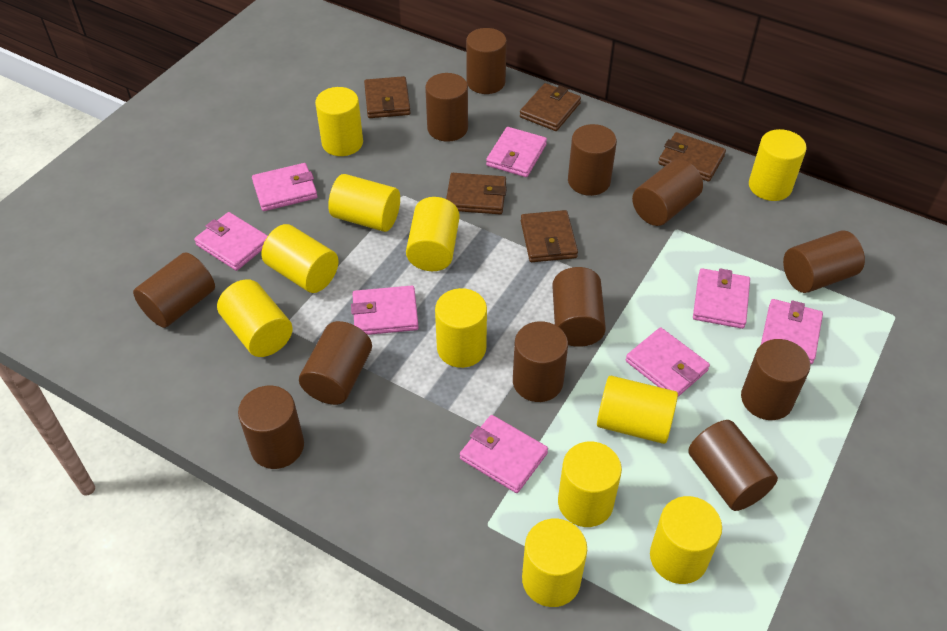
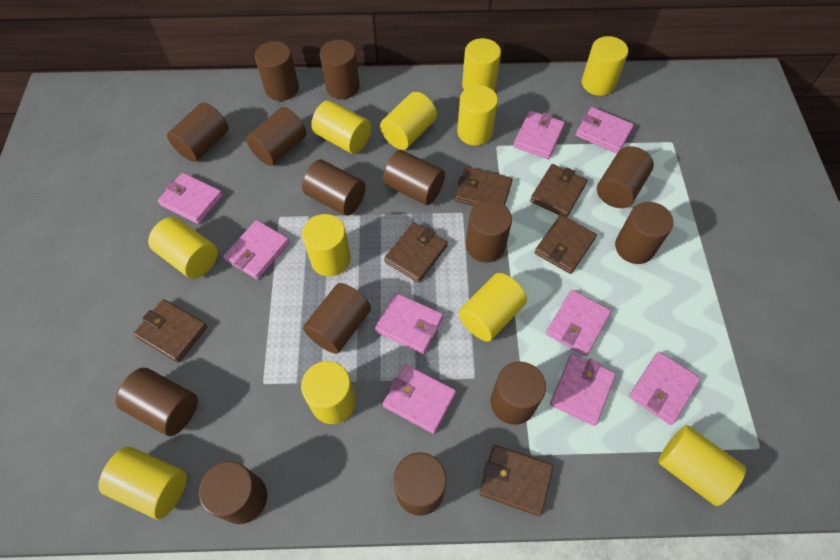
brown cylinder: [133,252,215,328] [238,386,304,469] [299,321,372,405] [425,73,468,142] [466,28,507,94] [513,321,568,402] [552,267,606,347] [568,124,617,196] [632,159,703,226] [688,420,778,511] [741,339,810,420] [783,230,865,293] = 12 -> [116,368,198,436] [167,103,229,162] [199,461,267,524] [246,107,307,166] [255,41,299,101] [302,160,366,216] [303,283,371,354] [320,40,360,99] [383,150,445,205] [394,452,447,516] [466,200,512,263] [491,361,546,425] [597,146,654,208] [615,202,673,264] = 14
brown wallet: [364,76,410,118] [446,173,507,214] [520,83,581,131] [521,210,578,262] [658,132,726,182] = 5 -> [133,299,207,363] [384,223,448,283] [455,167,512,206] [479,445,553,516] [530,164,587,217] [535,215,597,274] = 6
pink wallet: [194,212,268,271] [252,163,317,211] [351,286,419,335] [460,415,548,493] [486,127,547,177] [626,327,710,397] [693,268,750,329] [761,299,823,364] = 8 -> [157,173,223,224] [223,220,290,280] [375,293,443,354] [383,365,456,434] [513,111,565,159] [546,290,611,356] [550,354,616,426] [576,107,634,154] [629,351,701,425] = 9

